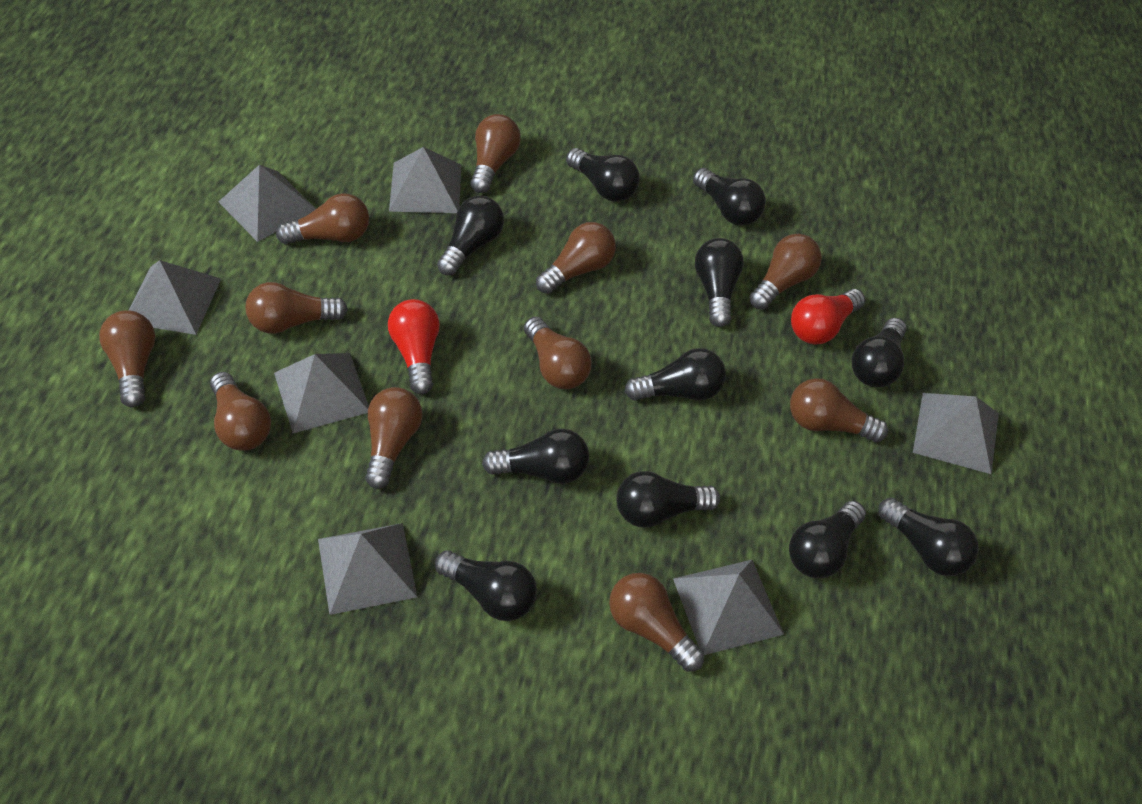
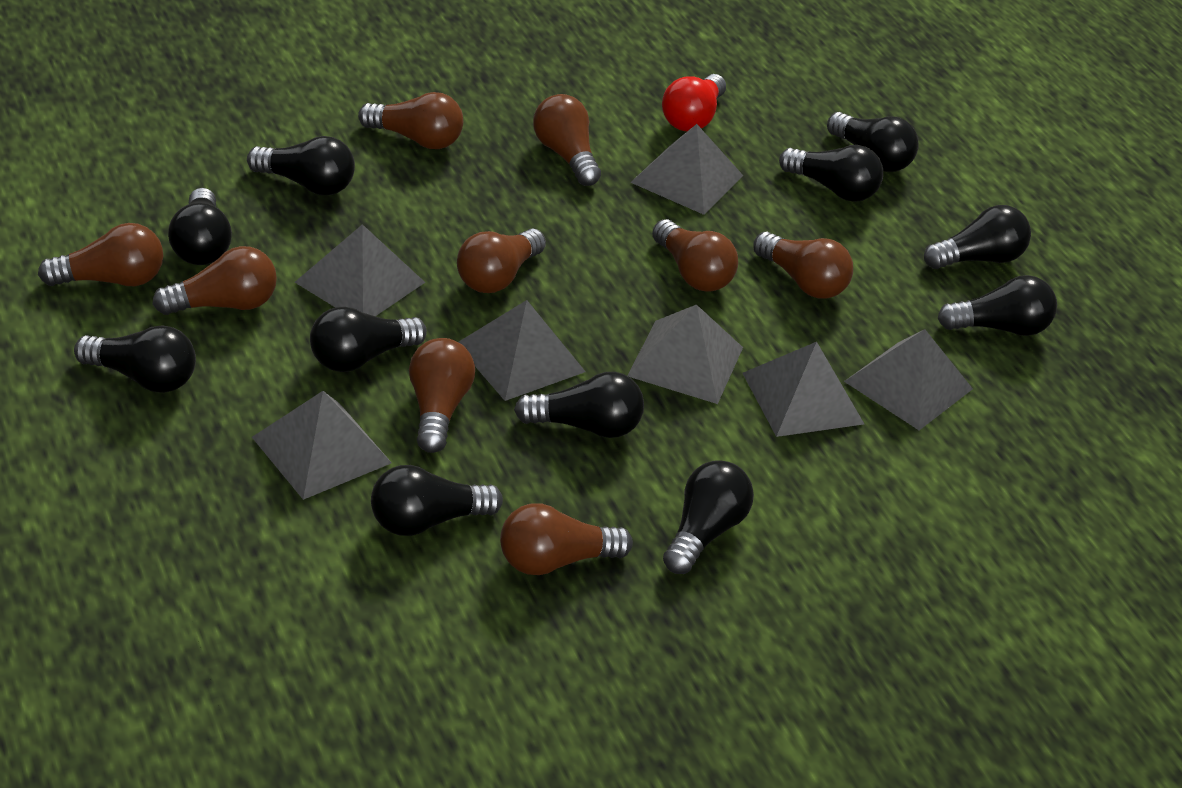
brown light bulb: [99,310,155,407] [210,372,271,451] [245,282,348,334] [276,193,369,245] [365,387,422,489] [470,114,521,193] [524,316,592,389] [536,222,616,294] [609,573,704,672] [749,234,821,310] [790,378,888,442] = 11 -> [38,223,163,286] [152,246,277,315] [358,92,463,149] [409,338,475,453] [457,229,546,293] [500,504,633,575] [533,94,601,186] [652,219,738,292] [753,232,853,299] = 9
red light bulb: [388,299,440,394] [791,289,865,344] = 2 -> [662,74,726,131] = 1

